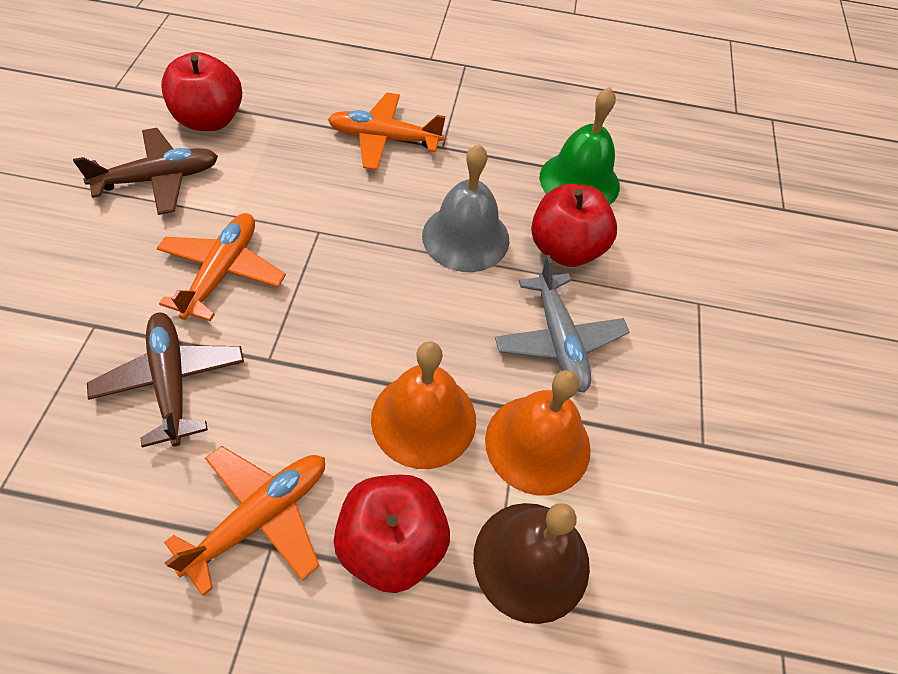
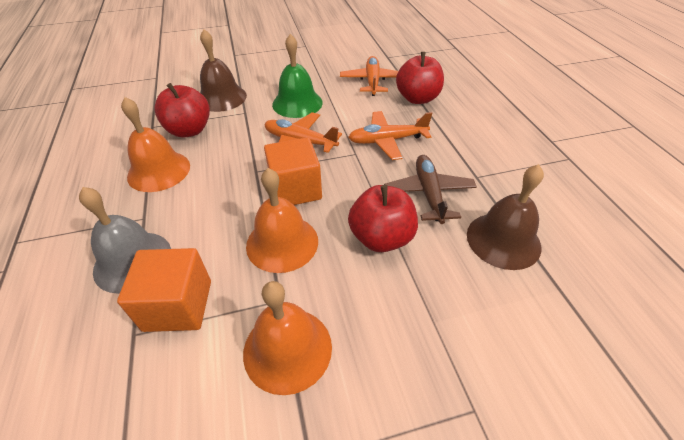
brown bell: [473,503,590,624] = 1 -> [200,29,247,112] [467,164,544,270] = 2
brown plane: [73,128,218,215] [87,312,244,448] = 2 -> [384,155,477,224] = 1
grey plane: [495,255,629,393] = 1 -> none = 0
orange bell: [371,341,476,469] [485,370,591,495] = 2 -> [121,97,190,192] [243,281,332,395] [246,168,318,273] = 3
orange cube: none = 0 -> [117,248,211,332] [264,137,322,205] = 2

